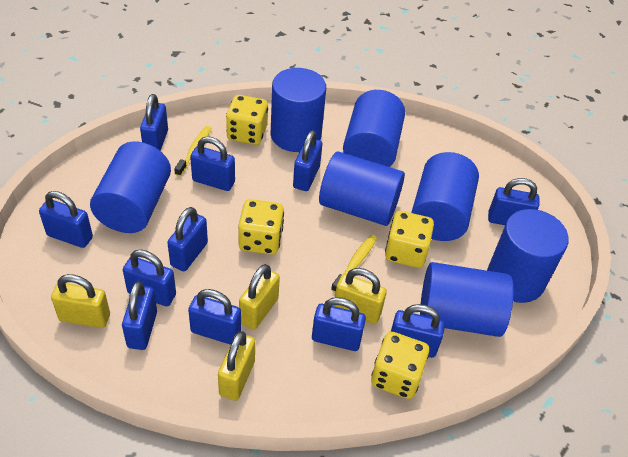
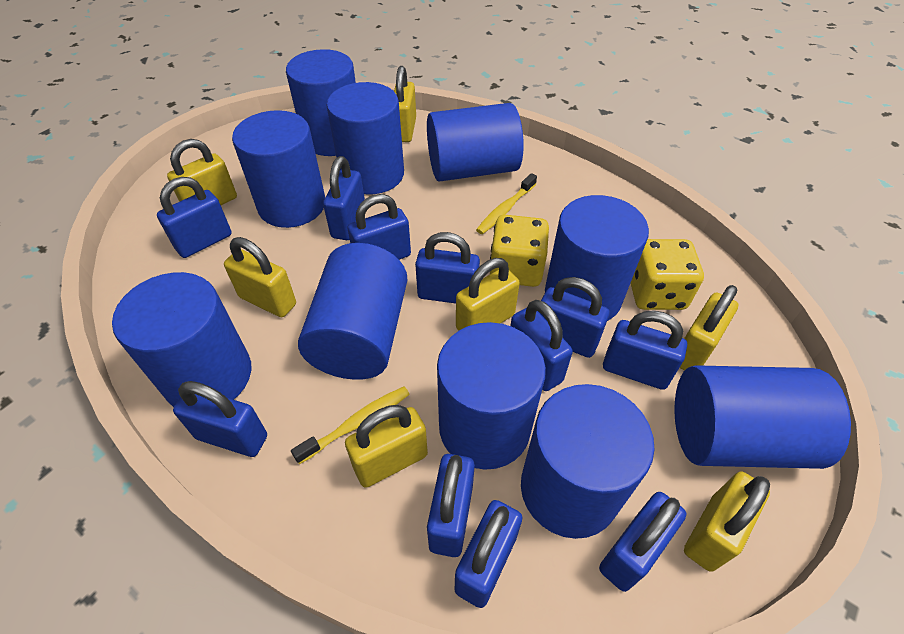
blue cylinder: [90,141,171,233] [271,68,326,152] [319,151,405,226] [343,90,405,167] [411,152,479,241] [420,262,514,337] [487,209,569,303] = 7 -> [112,272,251,407] [232,110,325,228] [286,49,356,156] [298,243,407,380] [326,82,404,194] [427,103,524,181] [437,322,546,470] [521,384,655,539] [545,195,649,321] [674,365,851,469] = 10
yellow dice: [226,95,268,145] [238,199,284,255] [371,332,429,399] [385,211,434,268] = 4 -> [490,215,549,287] [631,239,704,310] = 2
yellow padlock: [51,274,110,328] [218,331,255,401] [239,264,280,330] [334,268,387,324] = 4 -> [167,139,237,205] [224,237,296,317] [345,405,428,488] [394,66,416,142] [456,258,520,331] [680,285,739,370] [684,472,770,572] = 7

